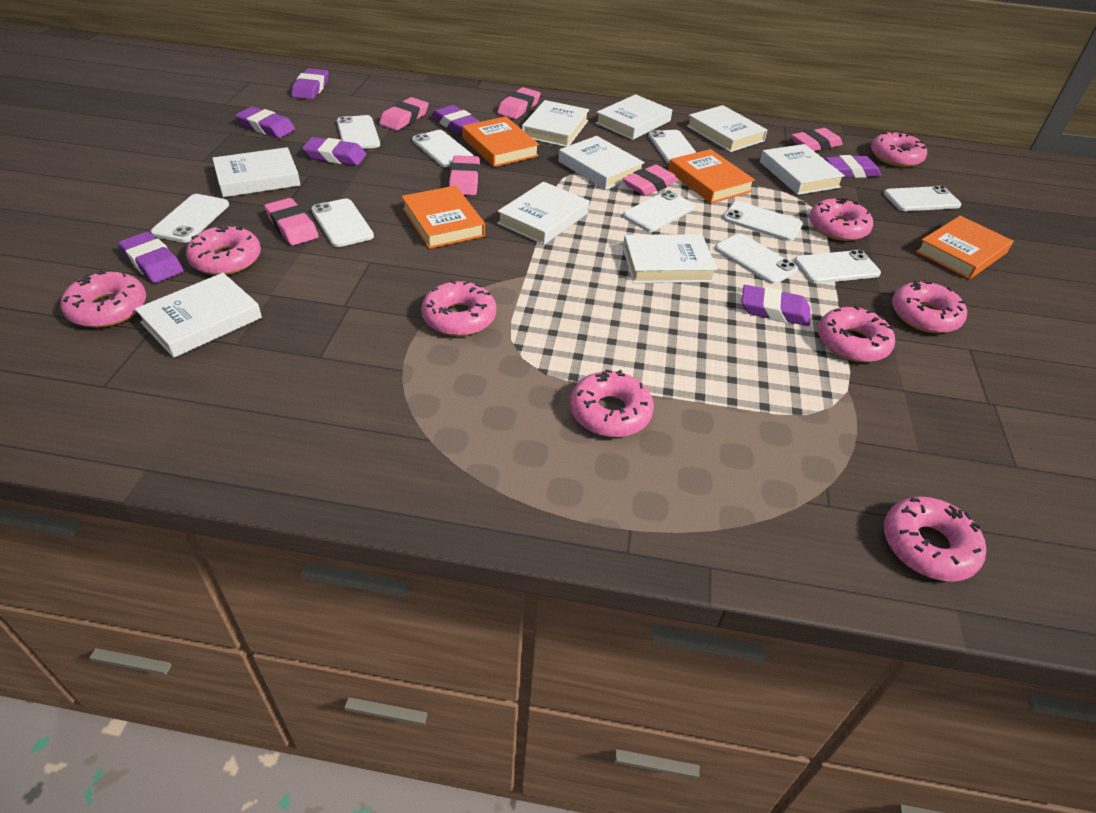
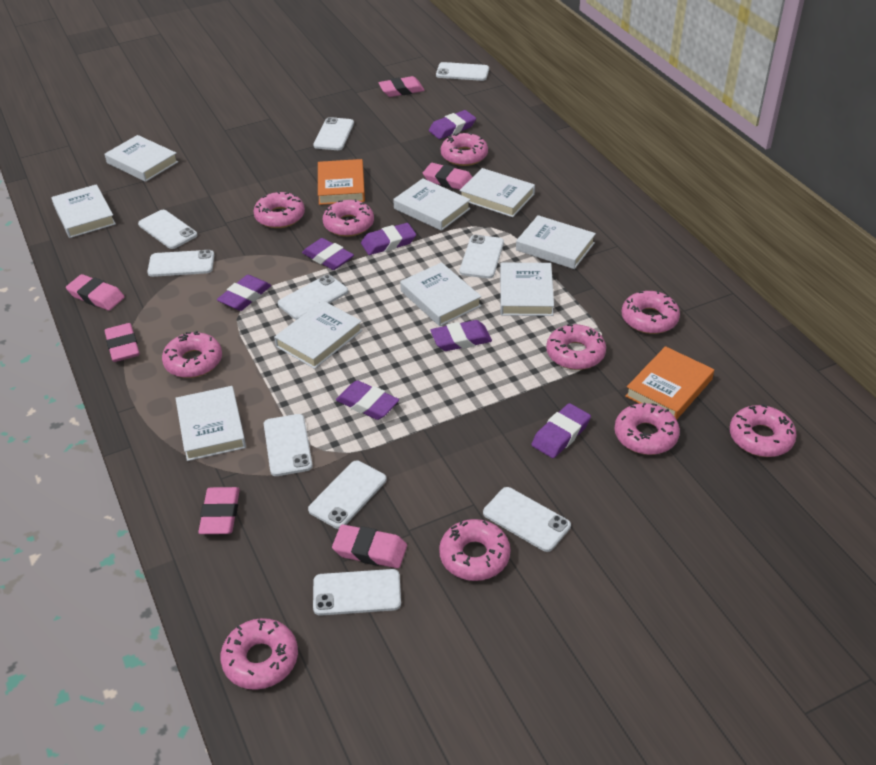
orange book: [402,186,485,249] [462,117,539,167] [668,149,755,204] [916,216,1013,279] = 4 -> [318,159,365,205] [625,346,714,420] = 2
pink donut: [61,270,146,328] [186,224,261,275] [421,280,496,336] [570,369,654,437] [809,198,873,241] [818,305,895,362] [871,131,927,167] [884,496,986,582] [892,280,967,333] = 9 -> [162,331,222,378] [220,618,298,690] [253,191,305,228] [323,199,374,237] [439,519,510,581] [441,132,488,166] [546,323,606,370] [614,403,680,455] [622,290,680,334] [730,404,797,457] = 10

